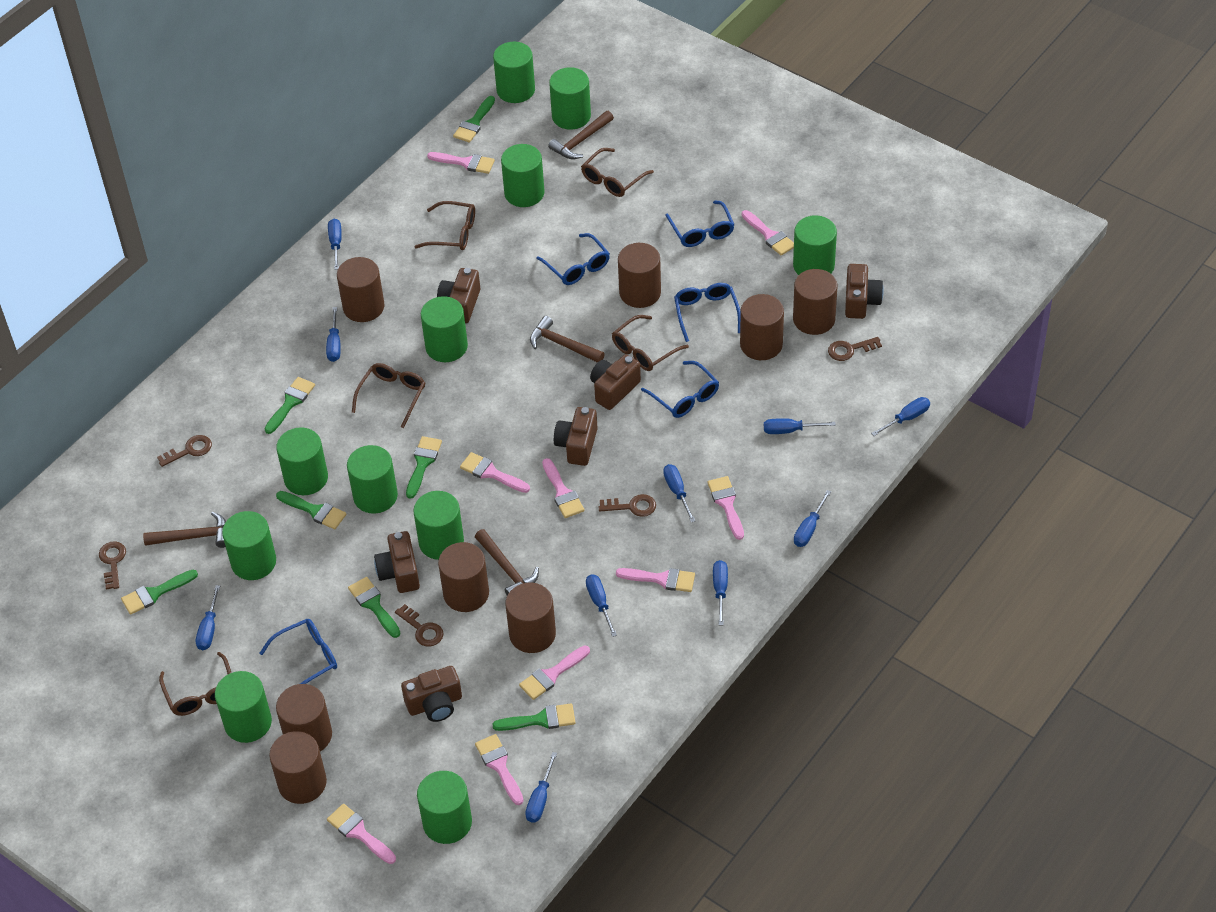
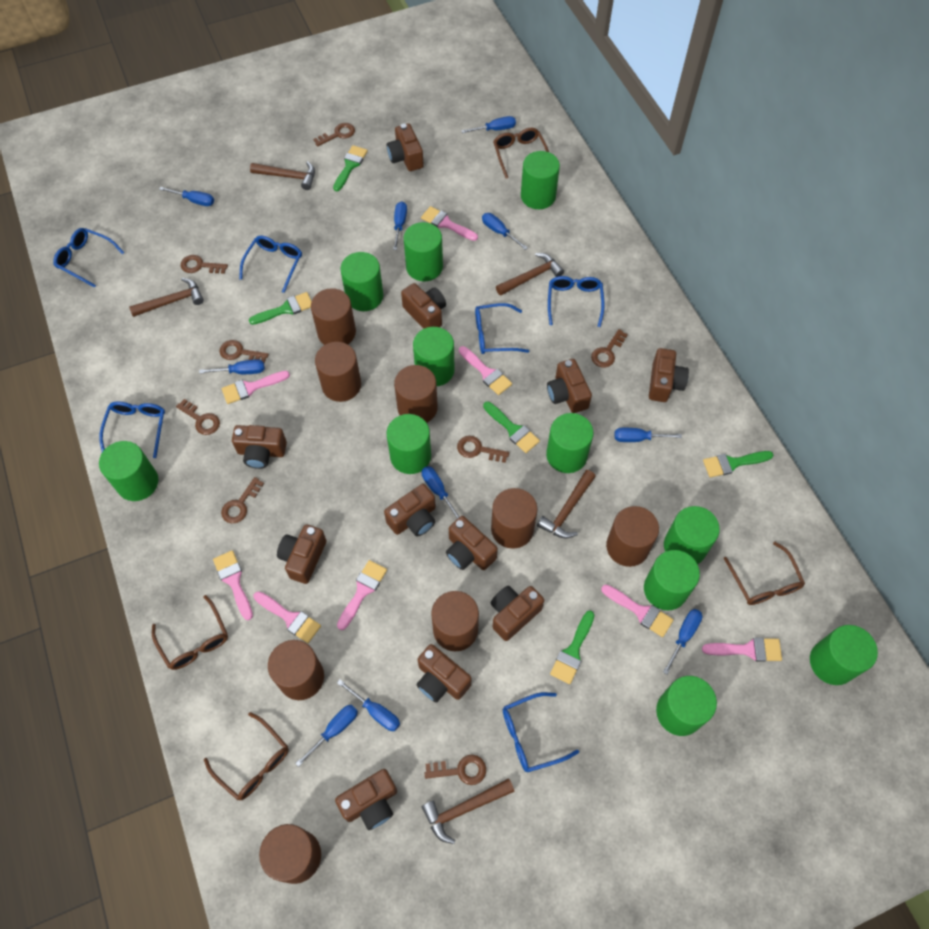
blue glasses: [259,619,337,684] [536,233,610,285] [641,361,719,418] [665,201,735,247] [674,283,741,342] = 5 -> [53,228,124,288] [99,401,165,458] [239,236,302,293] [475,303,529,354] [503,692,579,772] [548,276,605,327] = 6
brown camera: [374,531,420,593] [401,666,462,722] [437,268,480,323] [554,407,598,466] [590,354,641,410] [845,264,884,319] = 6 -> [232,425,287,469] [277,524,327,584] [335,769,397,830] [384,484,436,536] [387,123,424,171] [401,283,446,329] [417,644,471,703] [446,516,498,570] [491,586,544,641] [547,359,592,413] [649,348,689,402] = 11
brown glasses: [159,652,231,716] [352,363,425,428] [414,201,475,250] [581,148,654,197] [612,315,689,371] = 5 -> [152,595,228,670] [204,712,289,800] [493,128,549,179] [723,542,805,605] = 4
brown hammer: [143,512,226,548] [475,529,539,595] [530,316,605,363] [548,111,614,159] = 4 -> [129,278,204,317] [250,161,315,190] [421,778,515,844] [496,253,564,296] [537,470,596,539] = 5
brown key: [99,541,126,590] [157,435,212,467] [395,604,444,646] [599,494,656,517] [828,337,882,361] = 5 -> [176,399,220,435] [181,255,228,274] [219,340,269,363] [221,477,264,523] [313,123,355,146] [425,755,486,785] [457,436,509,463] [591,329,628,368] = 8
green brush: [121,570,198,615] [265,377,315,434] [276,491,346,529] [348,577,401,638] [406,436,442,499] [453,96,495,142] [492,703,576,731] = 7 -> [249,292,312,325] [333,145,368,191] [483,402,540,453] [550,611,594,684] [703,451,774,477] = 5
pink brush: [327,804,396,864] [427,152,495,174] [460,452,530,493] [475,734,523,805] [519,645,590,700] [542,458,585,518] [616,568,695,592] [707,476,744,540] [741,210,794,256] = 9 -> [213,550,253,620] [222,371,290,404] [254,591,321,643] [337,560,387,630] [421,206,478,241] [459,346,512,395] [601,585,674,637] [702,638,782,662] = 8

